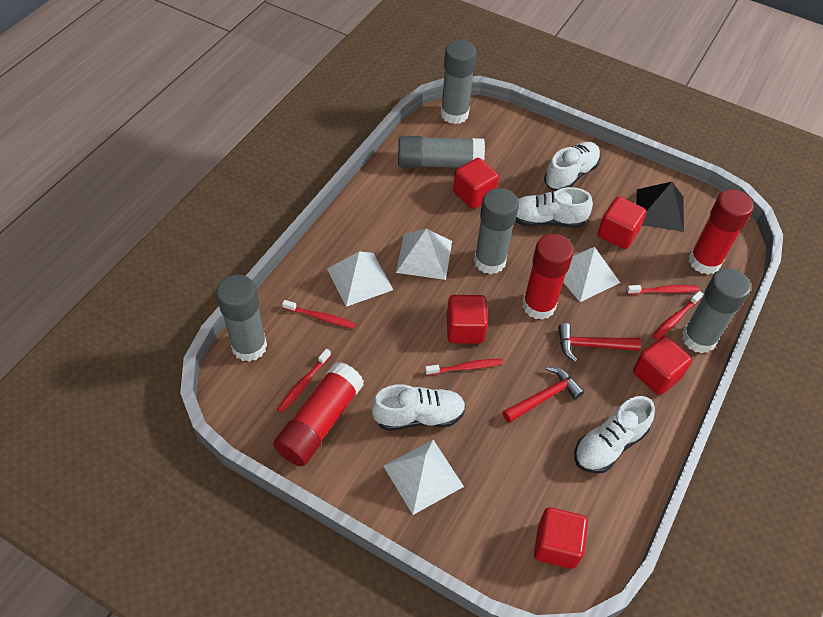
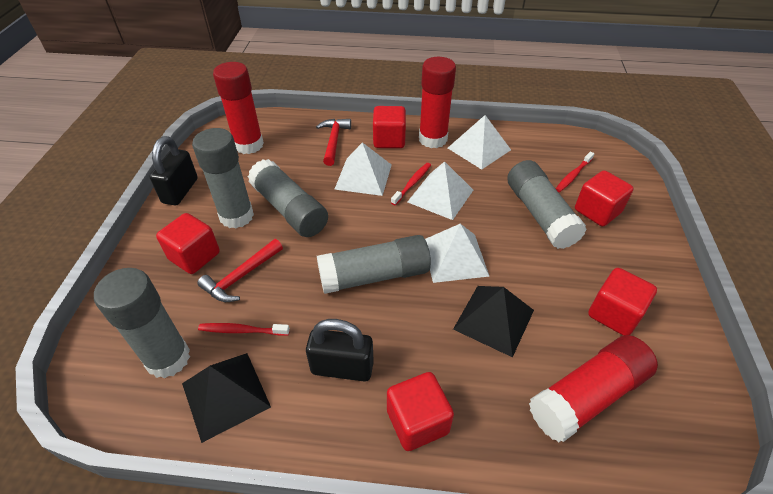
black padlock: none = 0 -> [149,136,198,205] [306,319,374,382] = 2
black pyramid: [636,182,684,232] = 1 -> [182,353,271,443] [453,286,534,357] = 2
red toothbrush: [277,349,331,413] [282,300,356,329] [425,359,503,375] [627,285,700,294] [652,291,703,340] = 5 -> [198,323,290,336] [391,163,431,205] [556,152,594,192] = 3
white shoe: [371,384,466,431] [516,187,593,228] [544,142,601,191] [574,396,655,473] = 4 -> none = 0

